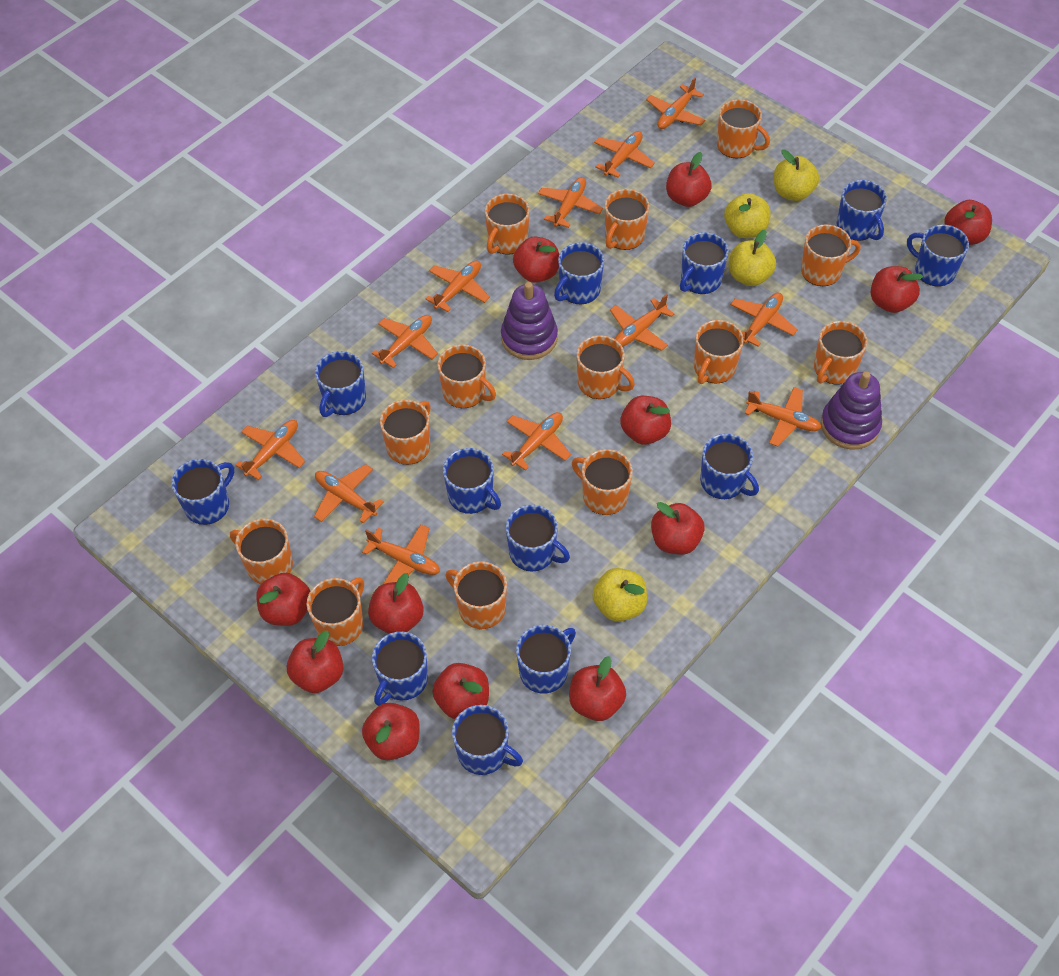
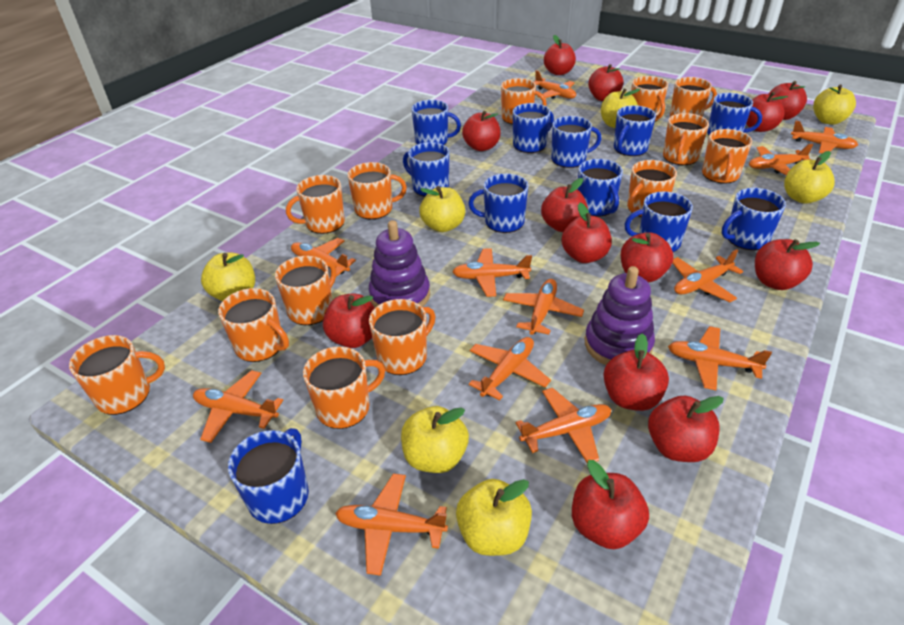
blue mug: [171,459,234,525] [315,351,366,417] [372,632,428,706] [443,448,501,514] [452,705,523,775] [506,505,570,572] [516,625,576,694] [554,242,604,305] [680,232,728,294] [700,434,759,499] [837,180,887,241] [907,225,969,286] = 12 -> [228,428,309,524] [403,142,449,197] [411,100,461,145] [468,174,529,233] [513,103,554,153] [551,116,602,168] [577,159,623,217] [614,105,656,156] [625,192,693,252] [707,93,762,136] [722,188,786,250] = 11
red apple: [256,573,310,626] [287,631,344,693] [362,703,420,760] [368,573,424,634] [432,663,489,719] [513,236,559,283] [569,656,626,721] [620,396,671,445] [651,502,705,555] [666,152,712,207] [871,266,923,313] [944,200,992,245] = 12 -> [323,293,375,348] [462,111,501,151] [541,178,588,232] [544,35,576,75] [562,203,612,263] [572,460,649,549] [588,64,624,101] [603,333,669,411] [621,232,674,282] [648,396,724,462] [746,92,788,132] [755,239,820,290] [769,81,807,120] = 13
yellow apple: [593,568,647,622] [724,193,771,238] [729,230,776,286] [774,149,819,201] = 4 -> [201,252,255,301] [401,406,469,473] [419,186,465,232] [456,479,532,556] [601,89,640,128] [784,151,835,204] [813,85,856,125] = 7

